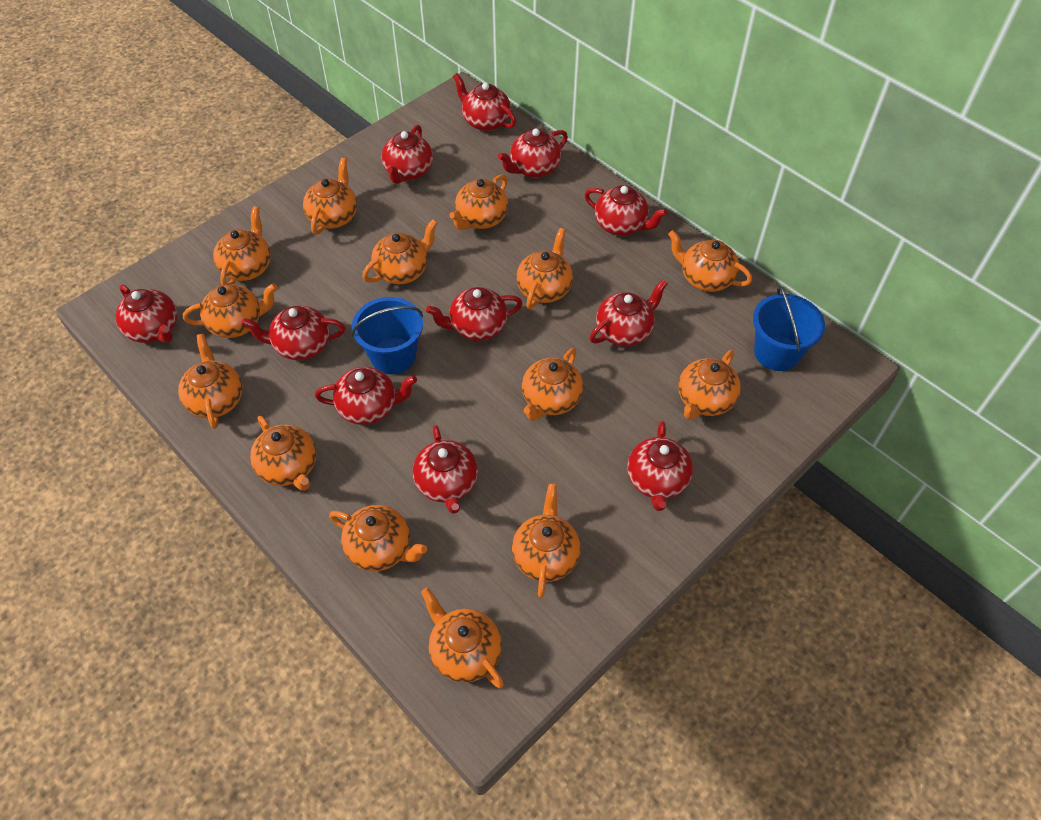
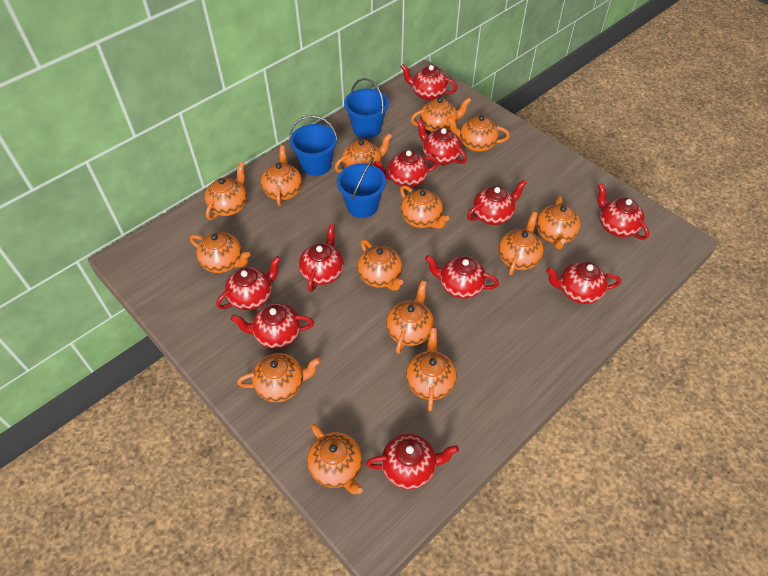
blue bucket: [351,297,423,374] [753,286,825,371] = 2 -> [289,115,338,176] [337,157,386,218] [344,78,389,138] = 3

